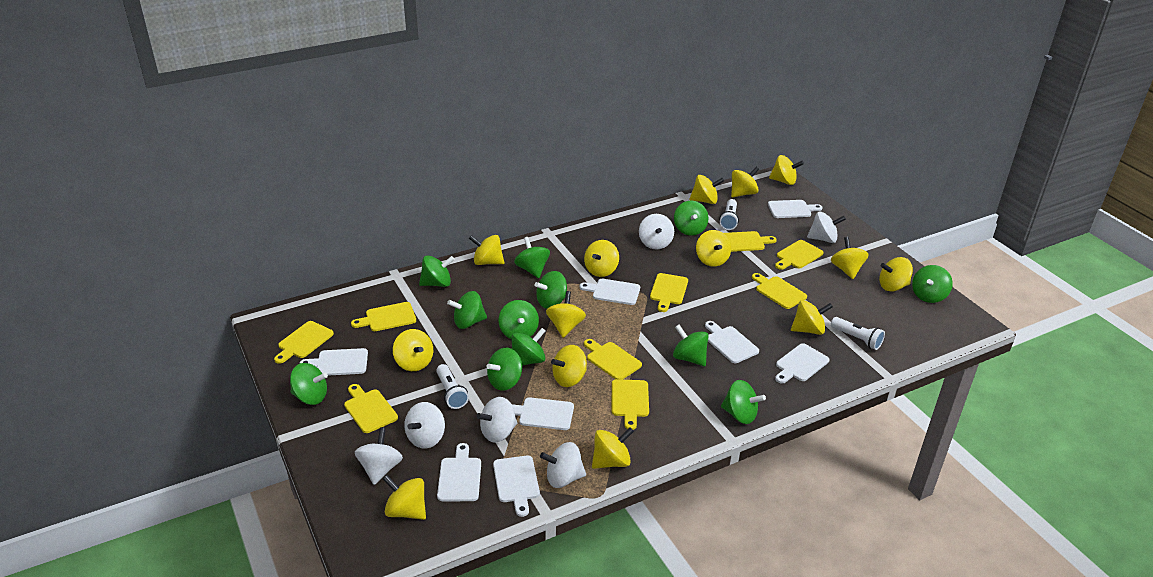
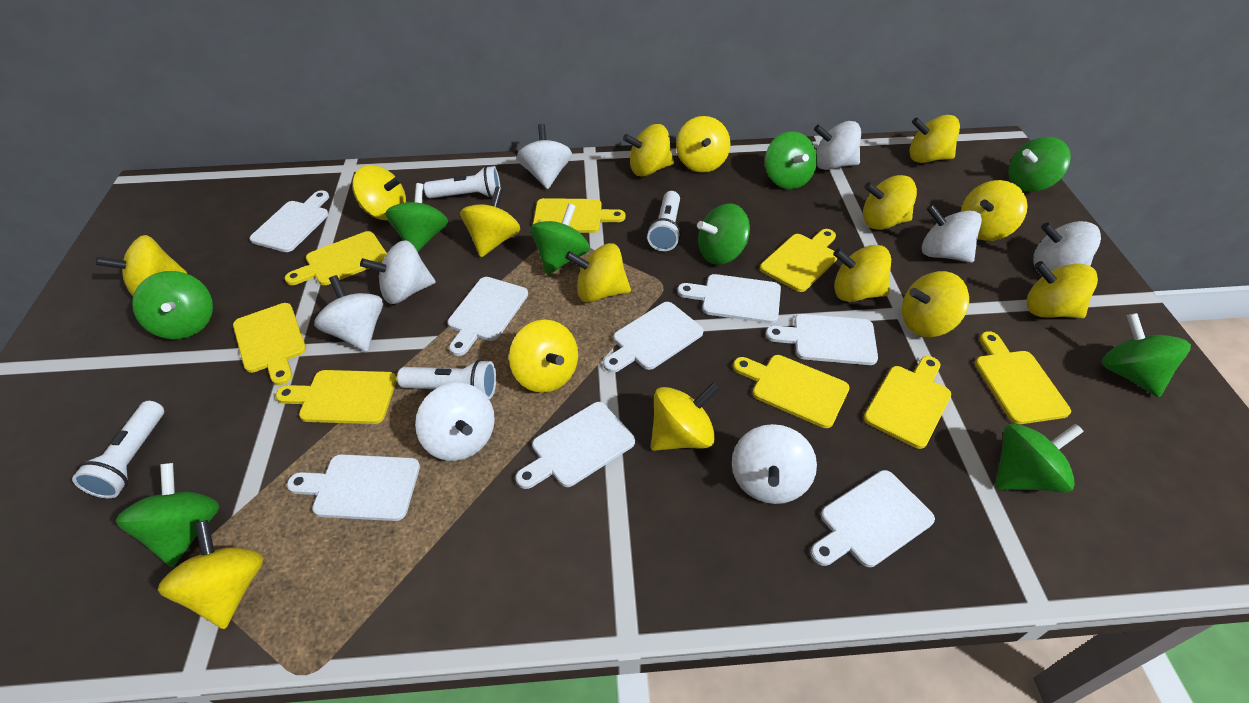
green spinning top: [290,363,328,405] [419,255,455,287] [447,291,487,329] [486,348,522,391] [499,300,539,339] [512,328,545,366] [514,237,550,278] [534,271,567,309] [673,325,709,366] [674,200,709,236] [721,380,766,424] [912,265,953,303] = 12 -> [116,463,220,567] [132,271,213,339] [385,183,448,252] [530,204,590,275] [697,203,750,265] [765,131,817,189] [995,424,1084,493] [1008,137,1071,192] [1102,313,1191,397] = 9
white flashlight: [436,364,469,409] [719,199,739,230] [831,317,885,350] = 3 -> [72,401,164,498] [397,359,496,399] [424,166,500,198] [647,191,681,251] = 4
white spinning top: [355,428,403,485] [404,402,445,449] [476,397,517,443] [540,442,586,488] [639,214,674,249] [807,211,846,243] = 6 -> [314,275,383,352] [360,240,436,304] [415,383,495,461] [517,124,572,189] [732,424,817,504] [814,121,861,170] [922,204,982,263] [1033,221,1101,271] = 8
yellow cutting board: [274,321,334,364] [344,384,398,433] [351,302,416,331] [584,339,642,380] [612,379,649,430] [650,273,688,312] [724,231,777,252] [752,273,807,309] [775,240,824,270] = 9 -> [233,303,306,385] [276,370,397,424] [285,231,387,285] [533,198,626,233] [733,355,850,428] [760,229,837,292] [863,356,951,449] [975,331,1071,424] = 8
yellow spinning top: [383,475,426,520] [393,329,433,371] [469,235,504,265] [546,291,586,338] [551,345,587,387] [584,240,619,277] [592,428,634,469] [689,175,724,204] [696,230,731,267] [731,167,759,197] [769,155,804,185] [791,300,833,335] [831,237,869,279] [879,257,913,292] = 14 -> [96,235,187,297] [158,520,263,629] [352,165,406,220] [460,186,520,257] [509,320,578,393] [565,243,631,303] [623,124,674,177] [651,382,719,451] [676,116,730,173] [833,245,891,302] [863,175,917,230] [902,271,969,337] [910,115,960,163] [961,180,1028,241] [1027,261,1098,318] = 15

